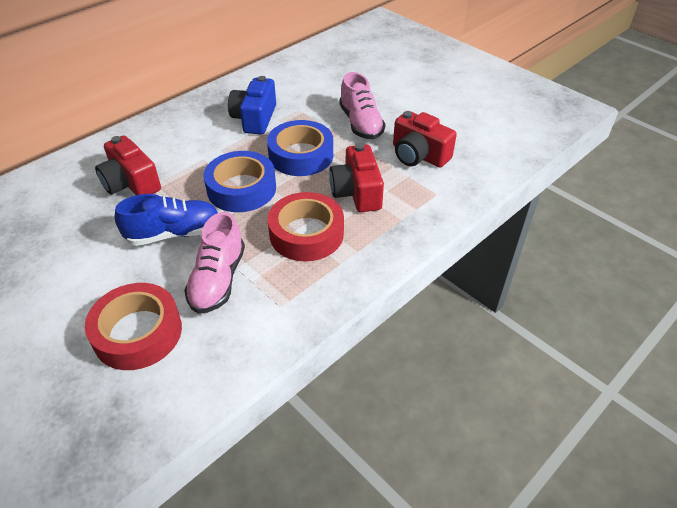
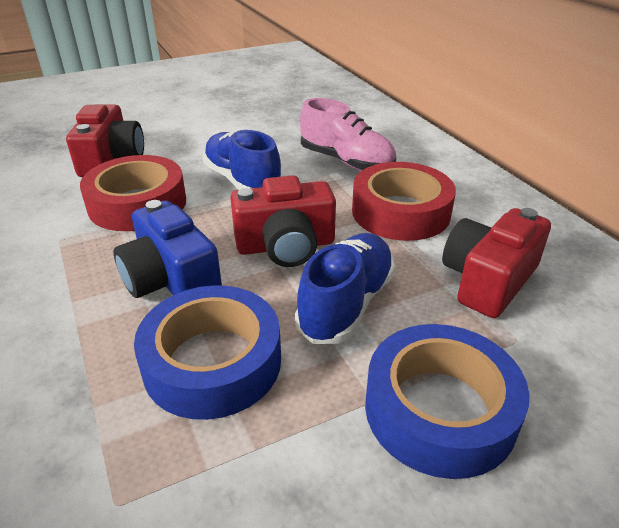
blue shoe: [115,194,218,246] = 1 -> [203,129,282,190] [295,233,395,344] = 2
pink shoe: [184,212,245,314] [339,72,386,139] = 2 -> [300,98,396,171] = 1

